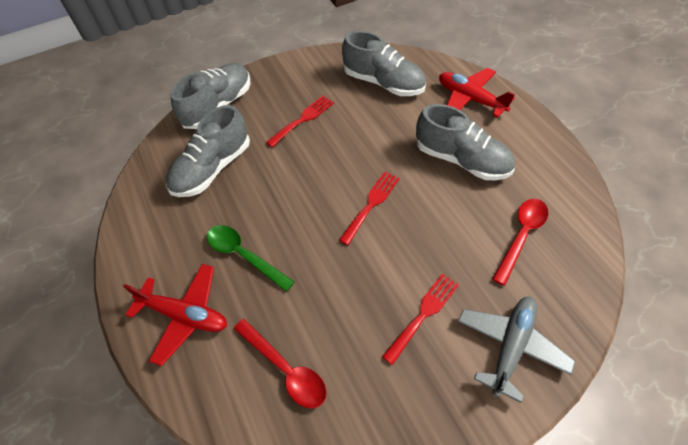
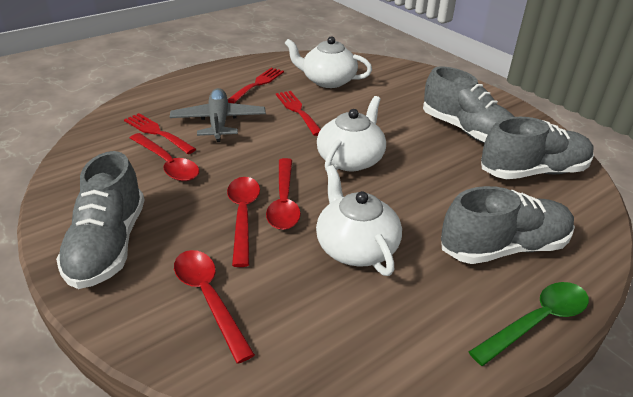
red plane: [123,264,227,366] [439,68,515,118] = 2 -> none = 0
red spoon: [234,319,327,408] [492,199,548,286] = 2 -> [130,133,199,181] [174,250,255,364] [227,177,260,267] [266,158,301,230] = 4
white teapot: none = 0 -> [284,36,372,88] [316,165,402,276] [317,96,386,171] = 3

